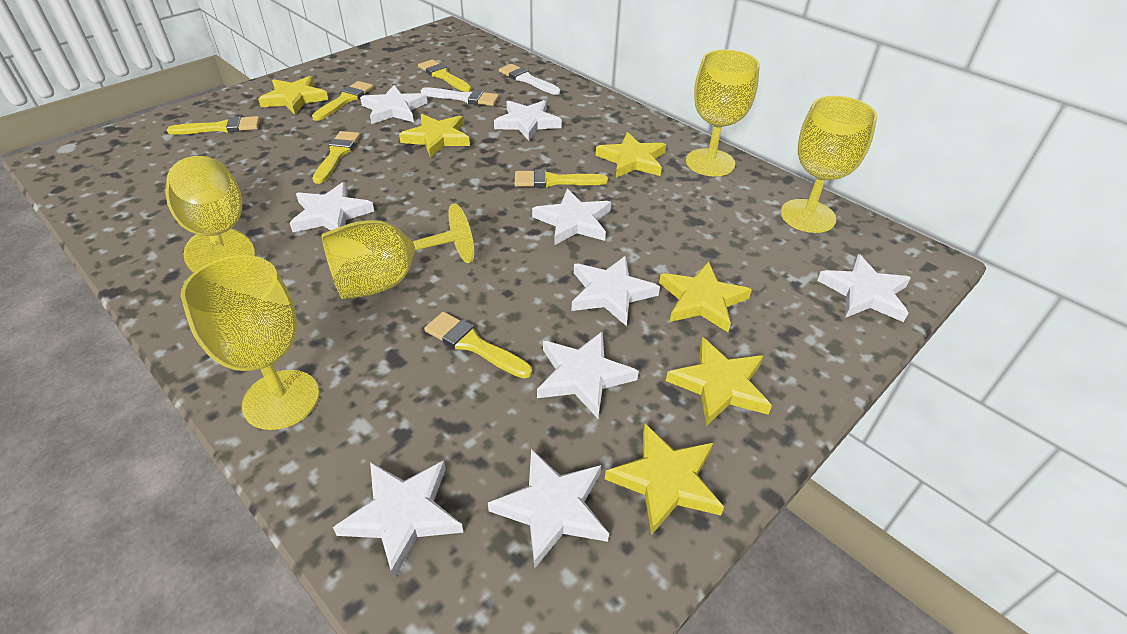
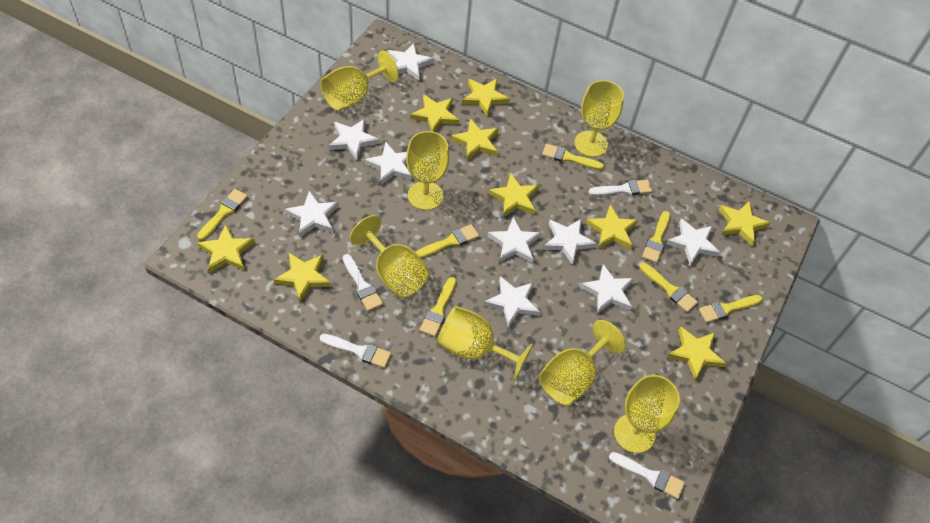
white brush: [421,87,499,106] [499,64,560,95] = 2 -> [320,334,391,368] [343,254,383,311] [589,180,652,196] [609,452,685,499] = 4
yellow brush: [167,116,260,135] [312,81,373,121] [312,131,360,184] [418,59,471,92] [424,312,532,378] [515,169,608,188] = 6 -> [197,189,248,240] [416,224,479,258] [420,277,456,337] [542,144,604,170] [639,262,698,312] [642,211,670,263] [699,295,763,323] = 7
yellow goblet: [165,156,255,273] [181,255,319,430] [322,203,474,299] [686,49,760,177] [781,96,877,233] = 5 -> [320,51,399,110] [349,215,429,298] [406,131,449,210] [437,306,533,381] [539,320,626,405] [574,80,624,157] [614,375,680,453] = 7
yellow star: [258,76,328,114] [399,114,470,158] [596,132,666,178] [605,424,724,535] [659,261,752,332] [666,337,772,426] = 6 -> [197,225,255,273] [274,253,331,303] [410,94,459,132] [451,119,499,160] [462,78,510,117] [488,173,539,217] [586,205,638,249] [667,326,726,380] [718,201,770,246] = 9

